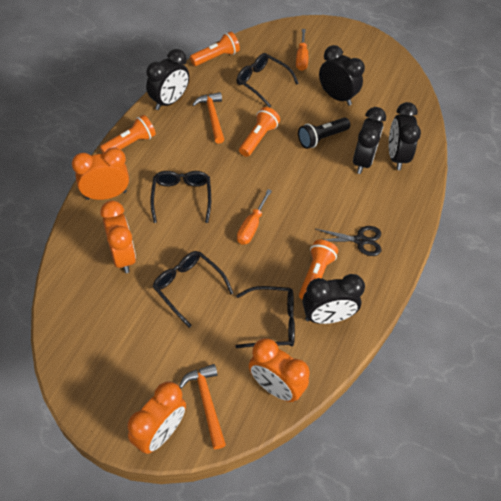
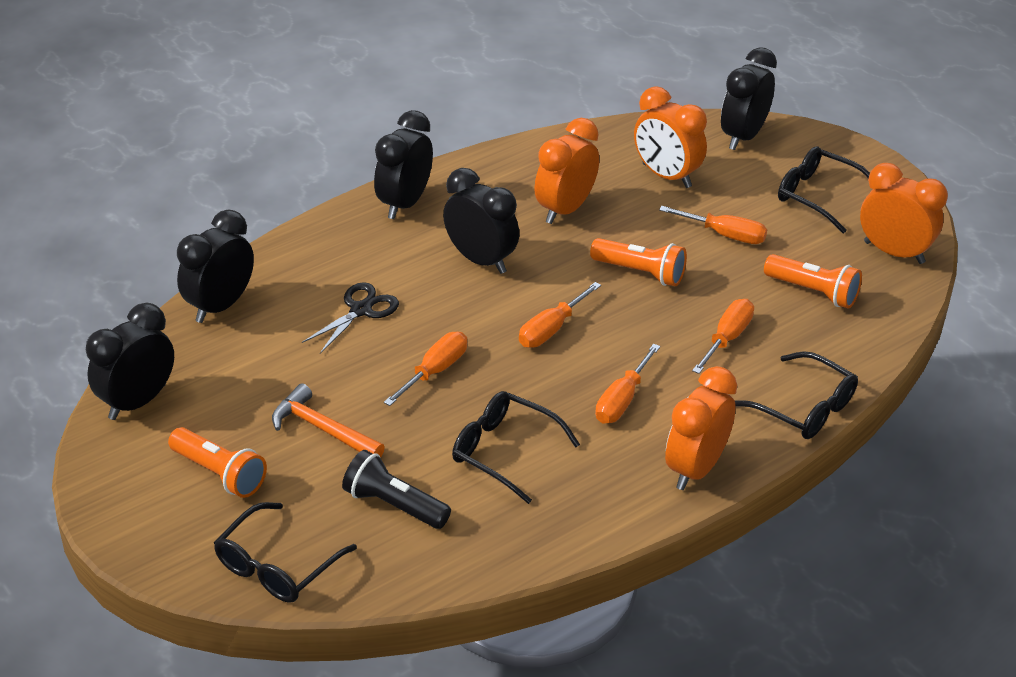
orange flashlight: [100,115,156,154] [190,32,240,66] [239,107,280,157] [299,240,338,300] = 4 -> [168,427,267,498] [590,238,687,286] [764,254,862,308] = 3
orange hammer: [179,364,226,449] [192,92,225,144] = 2 -> [272,383,385,458] = 1
orange screwdriver: [237,189,272,244] [296,29,308,71] = 2 -> [384,332,467,406] [519,282,601,348] [595,344,660,424] [659,206,767,244] [692,299,754,374] = 5

